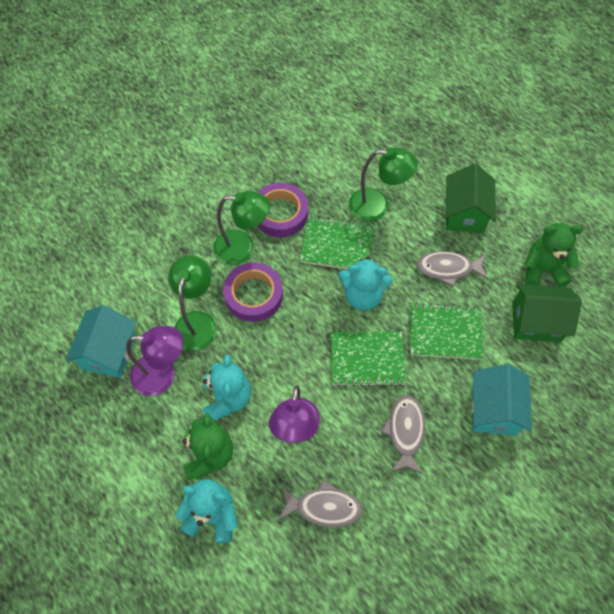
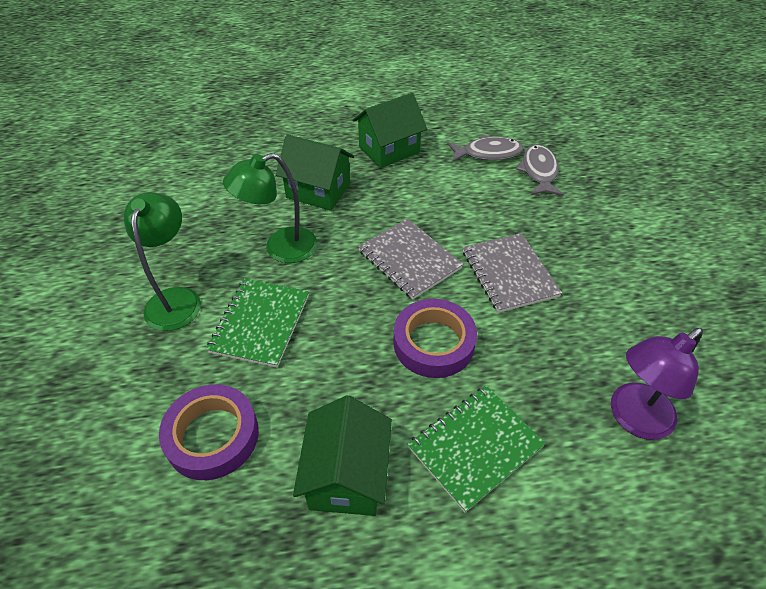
green house: [446,164,496,233] [512,284,582,342] = 2 -> [276,134,354,211] [293,396,392,516] [353,93,427,168] = 3
green lamp: [168,255,217,351] [213,191,270,265] [349,148,417,221] = 3 -> [124,192,201,331] [223,153,317,263] = 2
green notebook: [300,217,373,269] [331,331,406,387] [411,303,483,360] = 3 -> [206,279,309,368] [408,386,546,513] = 2
green teddy bear: [182,414,233,480] [524,223,583,287] = 2 -> none = 0
grey fish: [279,480,363,527] [381,395,425,474] [417,251,488,287] = 3 -> [447,135,523,162] [516,144,564,196] = 2
grey notebook: none = 0 -> [358,218,463,299] [463,233,562,313] = 2
purple lamp: [126,326,183,396] [269,386,320,443] = 2 -> [611,328,703,440] = 1
turquoise house: [66,305,136,378] [472,364,532,436] = 2 -> none = 0
turquoise teddy bear: [175,479,238,543] [203,354,251,420] [338,256,393,310] = 3 -> none = 0

